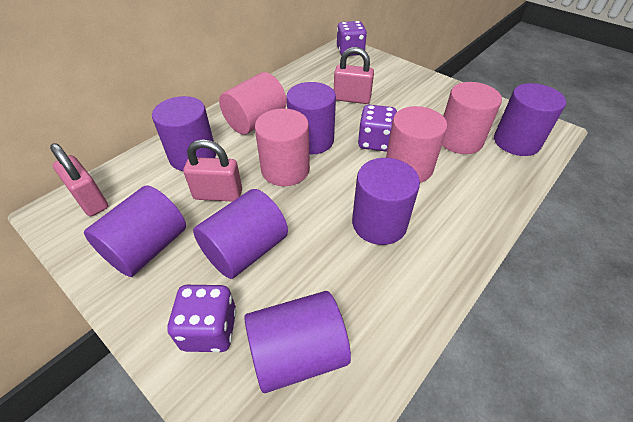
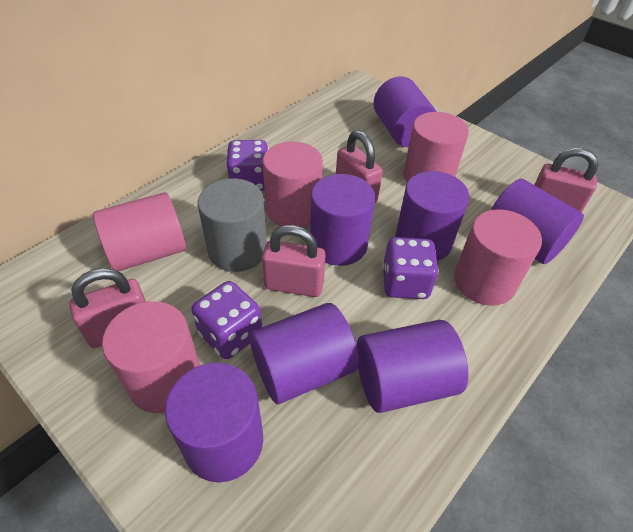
grey cylinder: none = 0 -> [198,178,267,272] = 1
pink cylinder: [219,72,287,135] [255,108,310,186] [386,106,447,183] [442,82,502,154] = 4 -> [93,192,186,271] [102,301,200,413] [263,142,323,227] [403,112,469,183] [454,209,542,306] = 5
pink padlock: [50,143,108,216] [183,139,242,202] [334,47,374,104] = 3 -> [69,268,146,348] [262,225,326,297] [336,130,383,203] [534,148,598,213] = 4

